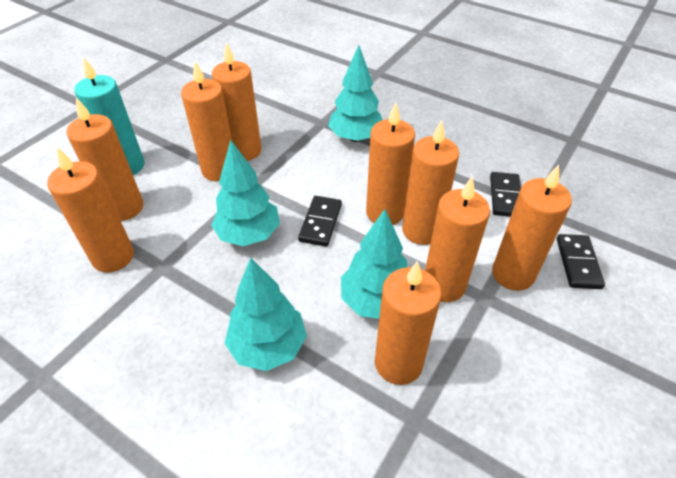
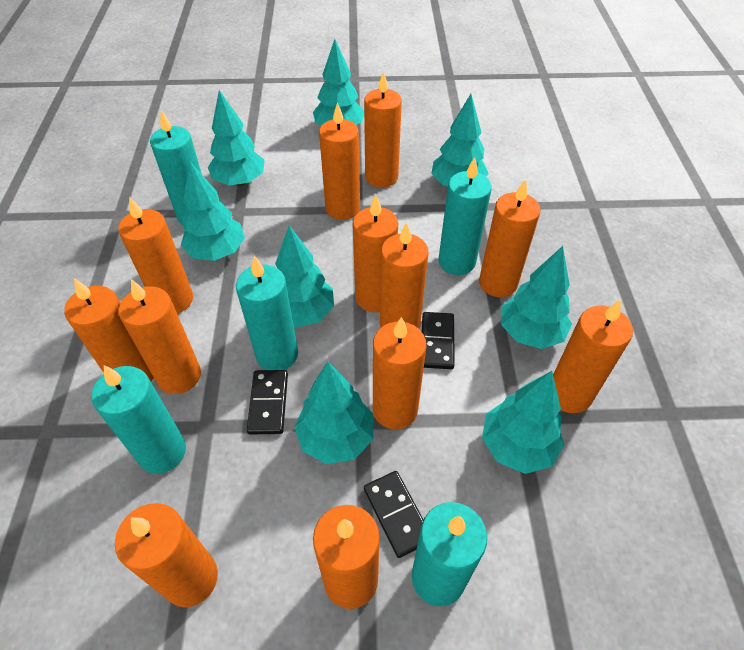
orange candle: [47,147,134,272] [67,98,143,221] [181,62,232,181] [212,43,262,161] [366,103,415,225] [375,261,441,385] [402,120,459,245] [425,177,490,302] [492,165,572,291] = 9 -> [64,278,154,382] [115,503,218,608] [118,196,193,314] [119,279,201,394] [313,505,380,609] [319,102,360,220] [353,195,398,312] [364,71,402,188] [373,317,426,430] [380,222,429,329] [479,179,541,297] [553,299,633,413] = 12
turquoise candle: [74,57,145,175] = 1 -> [91,365,186,474] [150,110,202,226] [236,256,298,370] [412,502,487,606] [439,157,492,275] = 5
turquoise tree: [211,140,280,246] [225,258,307,371] [328,45,383,142] [341,209,408,319] = 4 -> [181,161,245,261] [208,90,265,186] [275,225,334,328] [294,362,373,464] [313,39,364,126] [431,94,489,186] [482,371,564,474] [501,246,572,349] = 8

